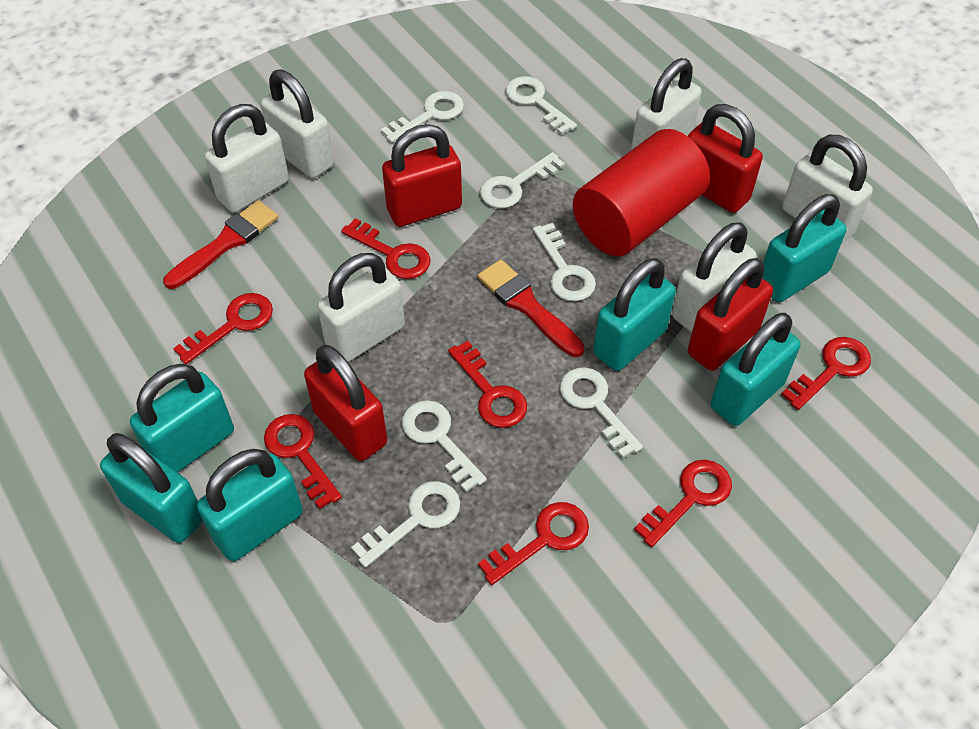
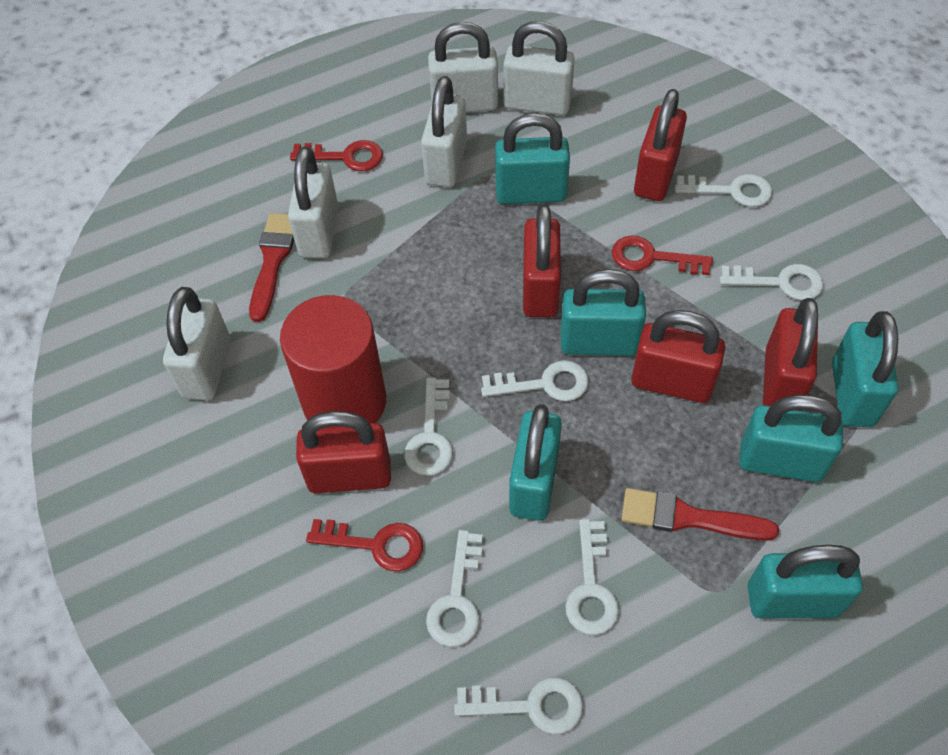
red key: [173,293,273,364] [264,414,342,509] [341,218,431,279] [448,341,527,428] [478,502,589,585] [634,460,732,547] [781,337,871,410] = 7 -> [290,140,383,171] [306,519,423,572] [612,235,713,275] = 3
red padlock: [304,345,387,461] [382,124,462,227] [688,104,763,213] [688,258,773,371] = 4 -> [296,411,391,493] [523,204,561,317] [631,310,725,403] [634,89,687,201] [763,298,818,411] = 5
white padlock: [204,104,289,213] [261,69,334,178] [317,253,405,362] [631,58,702,150] [672,222,756,332] [782,135,873,244] = 6 -> [163,287,231,400] [288,147,338,258] [421,76,467,187] [428,22,498,113] [503,21,575,115] = 5

